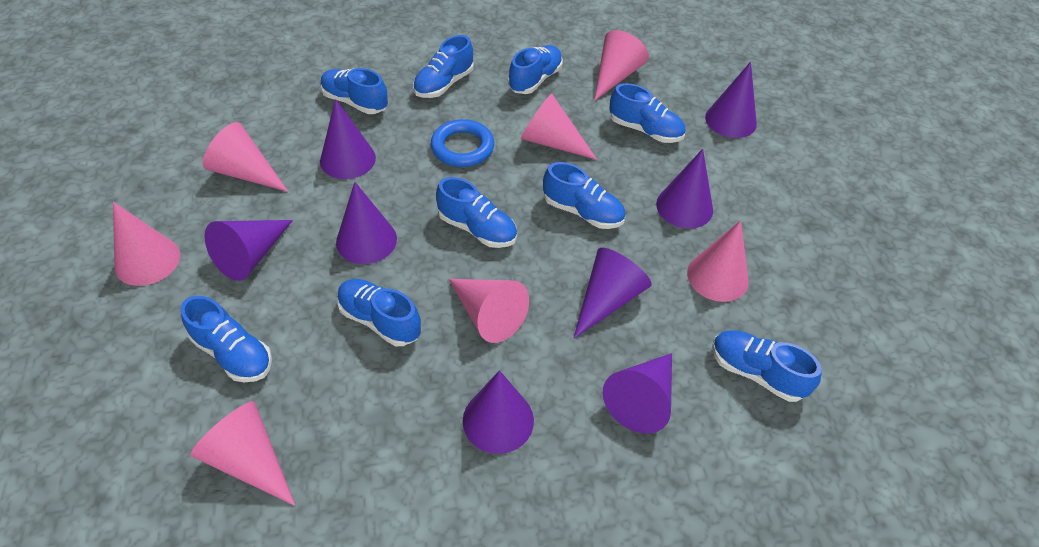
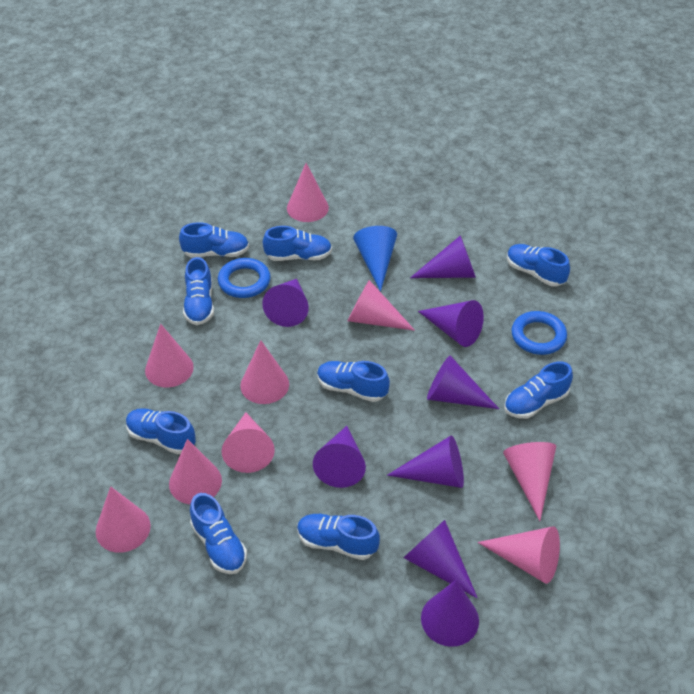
blue cone: none = 0 -> [353,226,397,292] = 1
blue ring: [431,119,494,167] = 1 -> [218,258,271,298] [511,311,567,355] = 2
pink cone: [113,202,180,286] [190,401,295,506] [203,122,288,192] [449,279,529,343] [521,94,597,160] [594,30,649,101] [687,220,749,302] = 7 -> [96,486,151,553] [145,324,194,387] [169,439,222,504] [222,412,275,473] [240,340,289,404] [287,163,329,222] [348,280,415,331] [477,526,560,584] [503,442,556,521] = 9

